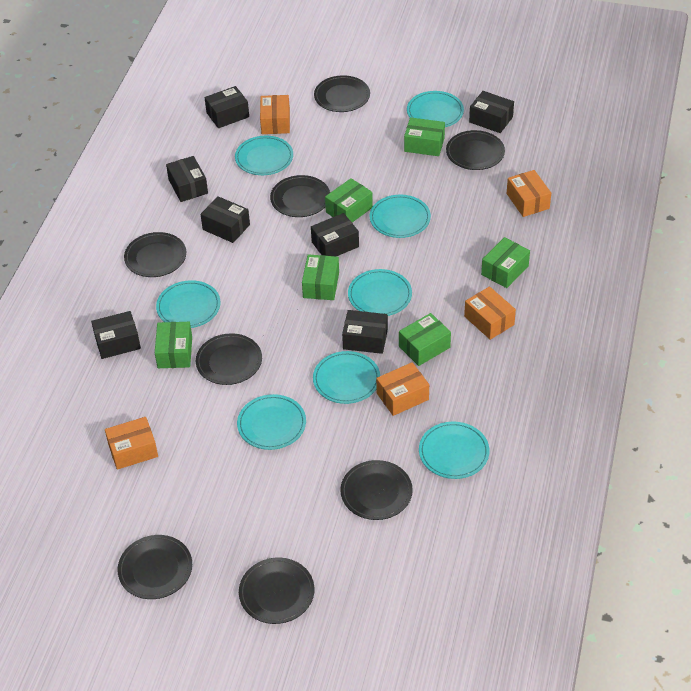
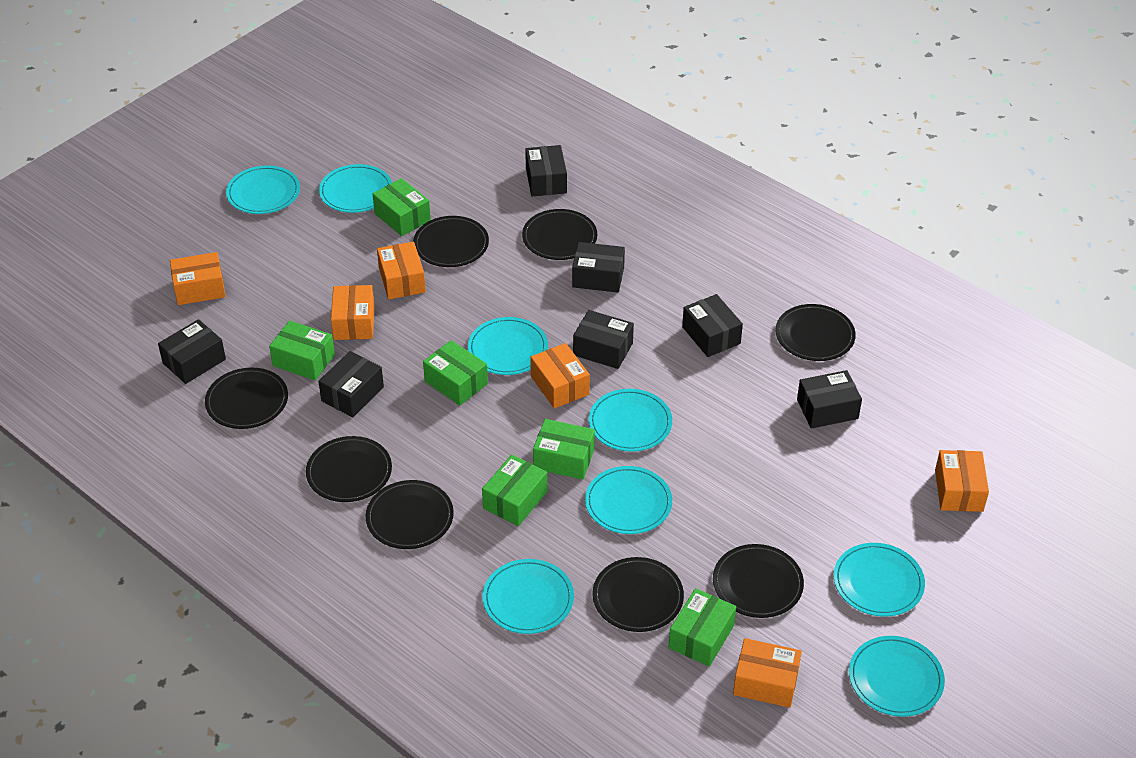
orange box: [105,417,158,470] [260,95,290,134] [376,362,429,416] [464,286,516,340] [507,170,551,217] = 5 -> [170,252,226,305] [331,285,375,340] [377,242,426,299] [530,343,590,408] [733,638,802,708] [935,450,989,512] = 6

